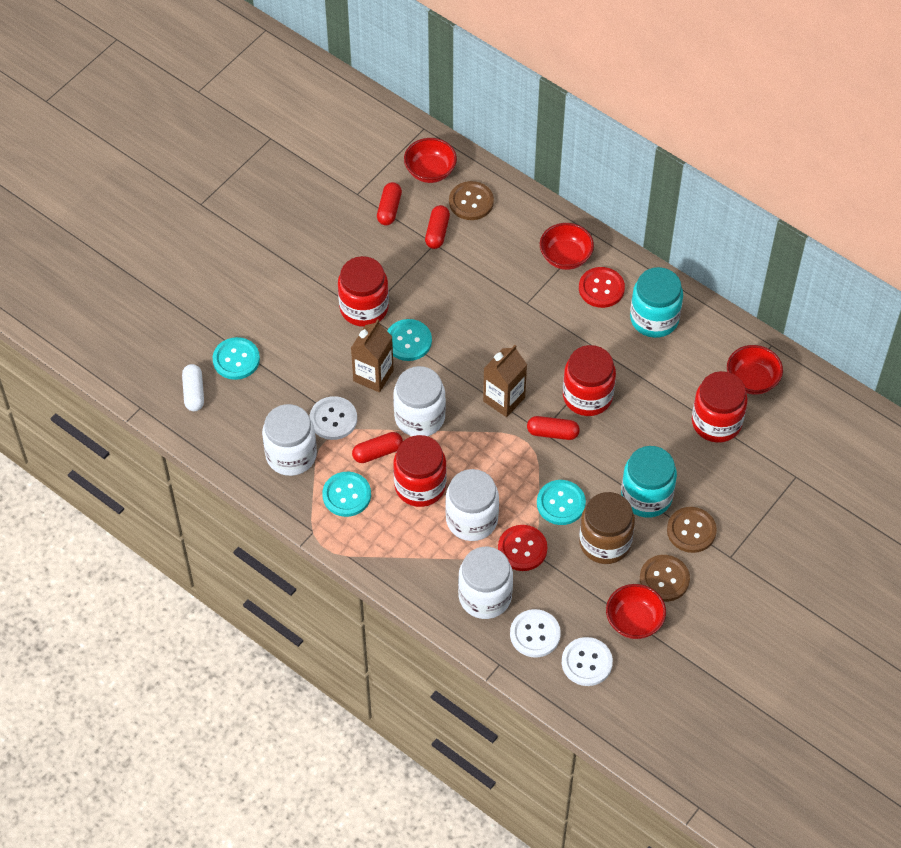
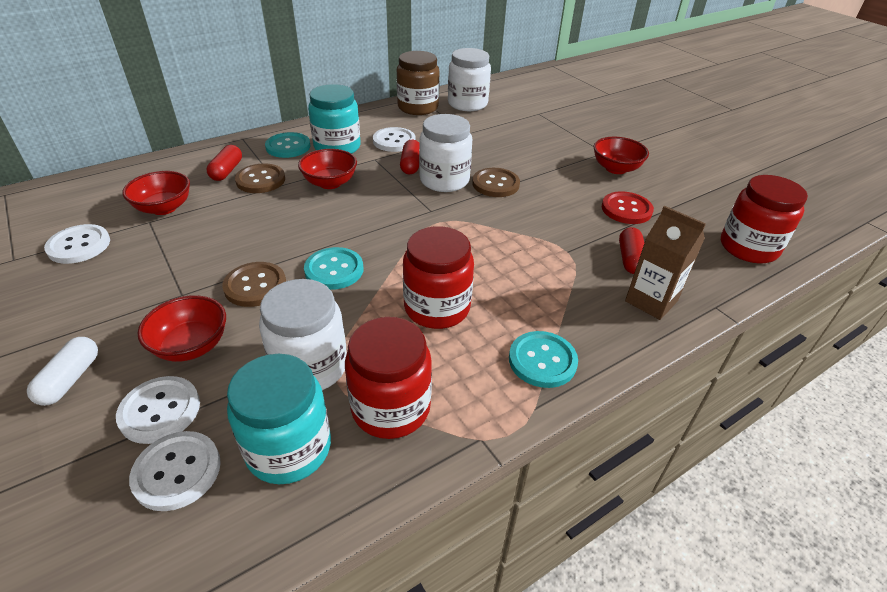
brown carton: [351,319,394,392] [483,345,527,417] = 2 -> [625,206,706,320] = 1
red button: [498,525,547,571] [579,267,625,308] = 2 -> [602,191,654,224] = 1
red capsule: [352,432,403,463] [377,182,402,226] [425,205,450,249] [527,416,580,440] = 4 -> [207,145,242,181] [400,140,420,174] [619,227,644,274] = 3
red jar: [338,256,389,327] [393,435,447,507] [563,345,616,416] [692,371,748,443] = 4 -> [345,317,432,439] [403,226,474,329] [721,175,808,263] = 3
turquoise button: [213,337,260,380] [322,472,371,517] [387,319,432,361] [537,480,586,525] = 4 -> [265,132,311,158] [304,247,363,290] [509,331,578,388] = 3
white button: [310,396,357,440] [510,609,561,658] [562,637,613,686] = 3 -> [44,224,110,264] [116,376,200,444] [129,431,221,511] [373,127,416,152] = 4
white jar: [262,404,317,476] [393,366,446,436] [445,469,499,541] [458,547,513,619] = 4 -> [259,279,347,390] [419,114,472,192] [448,48,491,111] = 3

